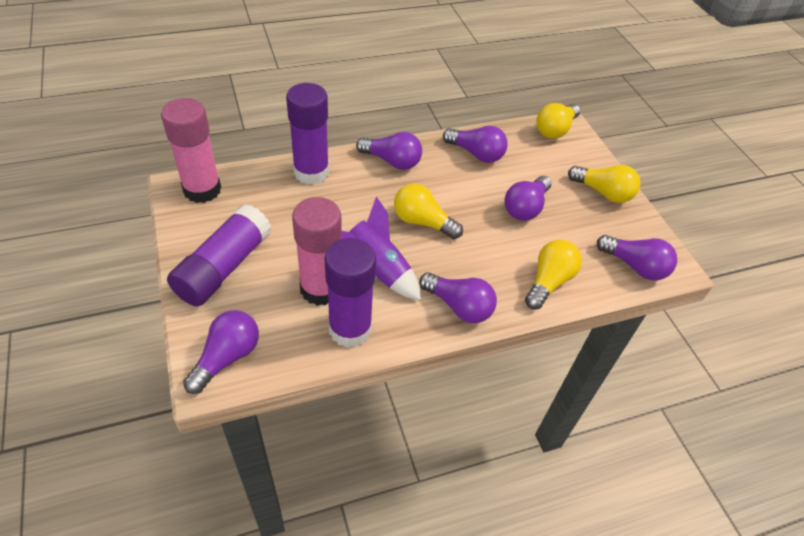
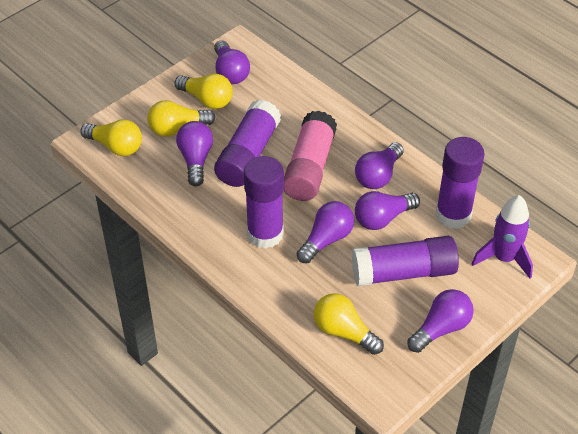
pink glue stick: [161,98,221,203] [292,197,342,306] = 2 -> [284,111,337,201] = 1
purple glue stick: [167,204,271,307] [286,83,329,185] [325,238,376,348] = 3 -> [214,100,281,187] [244,156,284,249] [352,236,459,286] [436,137,485,229] = 4

